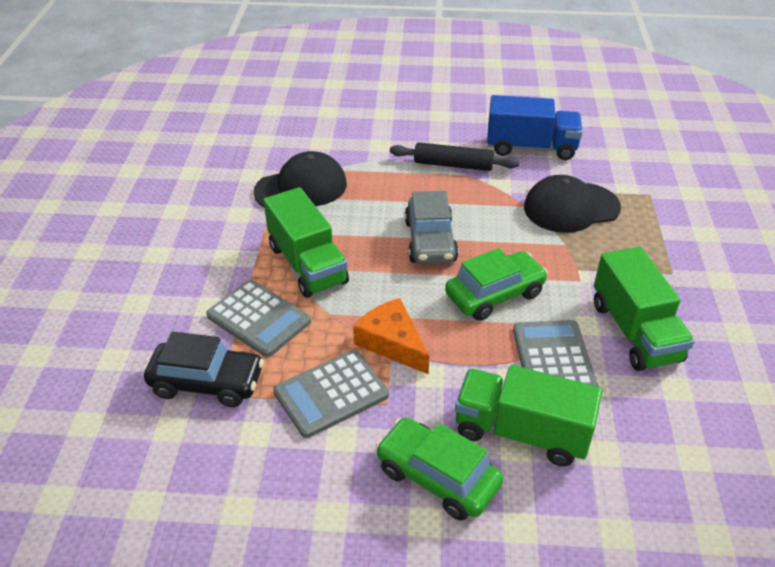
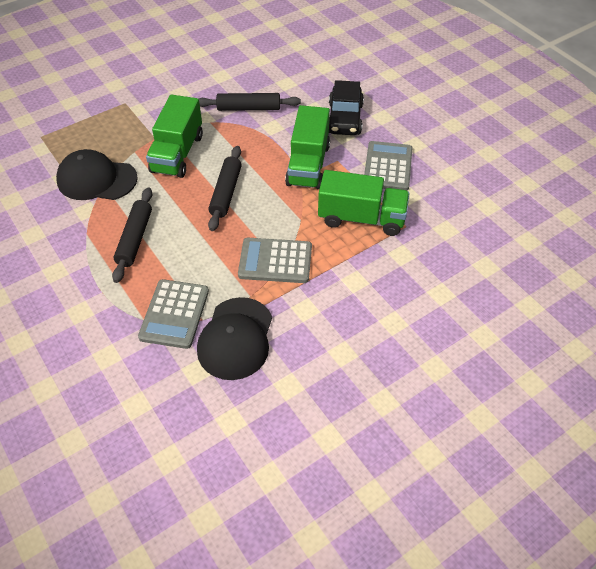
black rolling pin: [390,142,519,171] = 1 -> [112,187,152,283] [199,93,301,111] [208,146,241,231] = 3
blue truck: [487,95,583,160] = 1 -> none = 0
green car: [375,417,503,520] [445,248,548,321] = 2 -> none = 0
grey car: [405,191,459,264] = 1 -> none = 0
orange cheese: [353,298,429,374] = 1 -> none = 0

